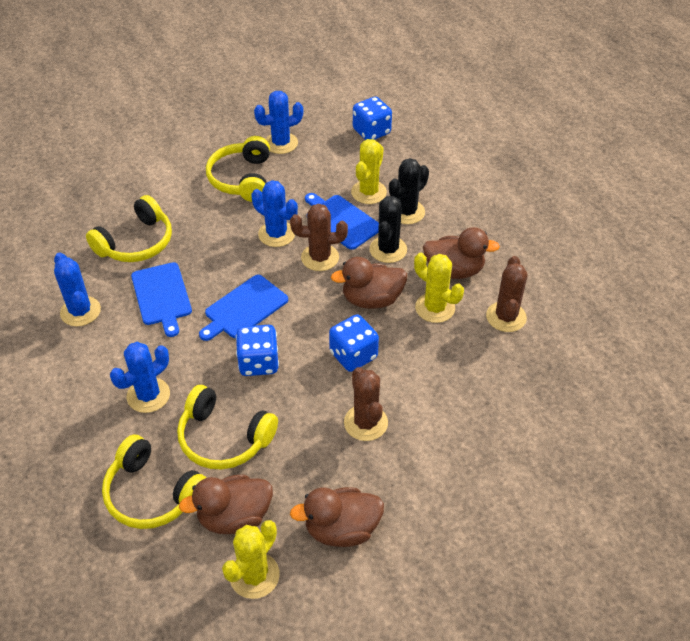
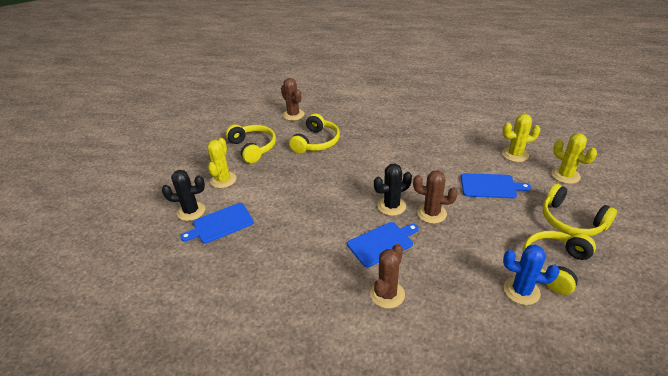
blue cactus: [54,252,101,327] [110,342,170,413] [251,180,298,247] [254,91,303,154] = 4 -> [503,245,560,305] = 1
blue dice: [236,325,279,376] [329,314,379,372] [353,97,392,140] = 3 -> none = 0
brown duck: [179,475,273,534] [290,487,384,547] [331,257,407,309] [423,227,500,279] = 4 -> none = 0

